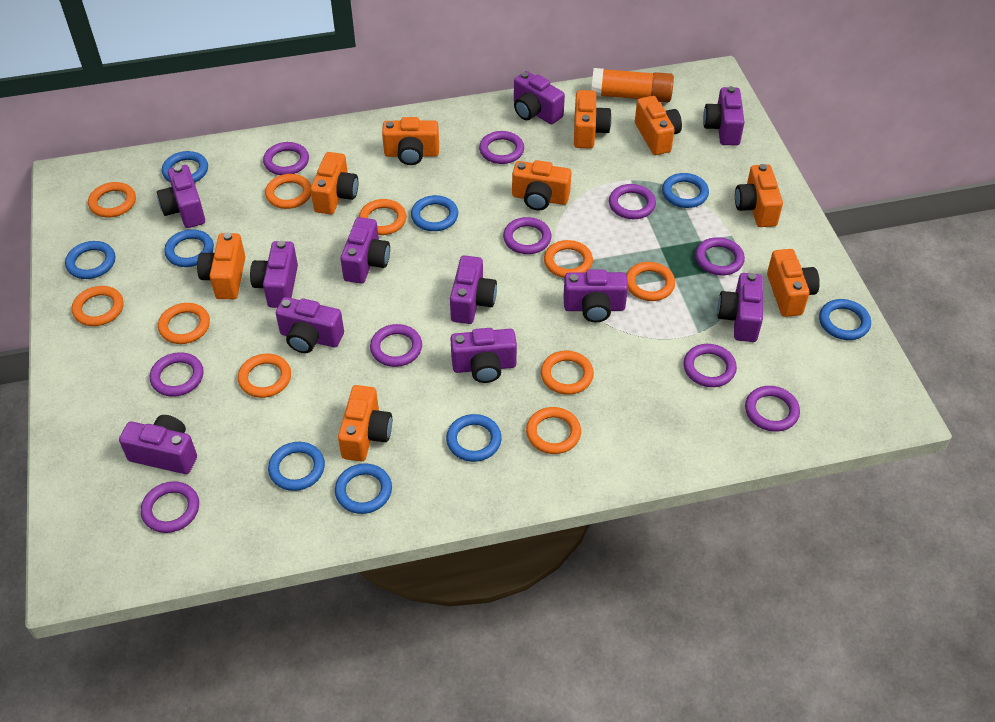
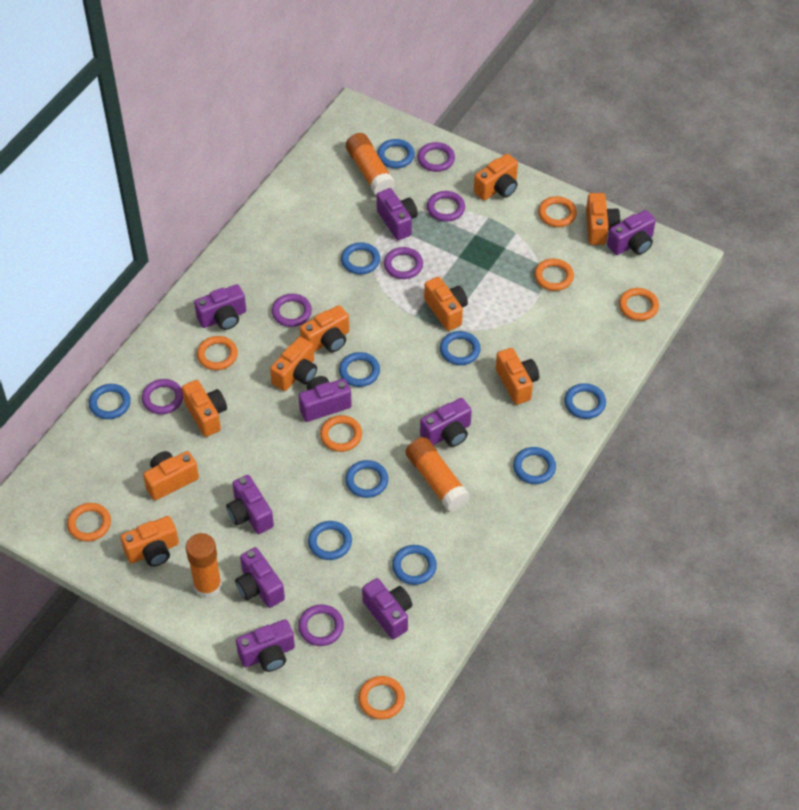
blue ring: [65,241,115,279] [162,151,208,183] [164,229,214,267] [268,442,325,491] [335,463,392,514] [411,195,458,231] [446,414,502,462] [662,173,709,208] [819,299,871,340] = 9 -> [89,384,131,419] [308,521,352,560] [339,352,380,387] [341,242,380,274] [345,460,388,498] [377,139,415,168] [392,545,437,585] [440,331,481,365] [513,447,556,484] [564,383,606,419] = 10
orange glue stick: [591,68,674,102] = 1 -> [185,533,222,599] [346,133,395,195] [406,437,470,512] = 3
orange ring: [72,286,124,326] [88,182,136,217] [158,303,210,344] [238,354,291,398] [265,174,311,209] [359,199,407,235] [526,407,581,454] [541,351,594,395] [544,240,593,278] [626,262,675,301] = 10 -> [67,503,111,542] [197,336,238,370] [320,415,362,452] [358,676,405,720] [534,259,574,291] [538,196,577,227] [619,288,659,321] = 7
purple camera: [119,415,197,474] [157,165,205,228] [250,241,298,308] [276,297,344,353] [341,217,390,284] [450,255,497,324] [450,328,517,383] [514,71,565,124] [563,269,628,322] [703,86,745,146] [717,273,763,342] = 11 -> [194,284,246,330] [226,475,274,534] [235,547,285,608] [236,619,295,672] [299,376,352,422] [362,578,412,639] [376,188,418,240] [420,398,472,447] [607,210,656,255] = 9
purple ring: [141,481,199,533] [150,352,204,397] [263,142,309,175] [370,324,422,367] [479,131,524,164] [503,217,551,254] [609,184,656,219] [684,344,737,387] [695,237,745,275] [745,386,800,432] = 10 -> [142,379,183,414] [272,294,312,327] [298,604,344,646] [384,247,423,279] [417,142,455,172] [427,191,465,222] = 6

